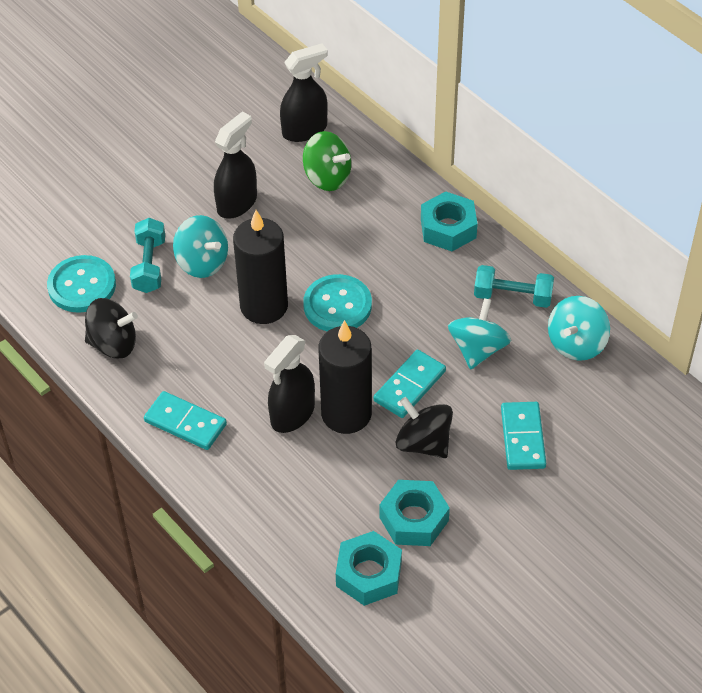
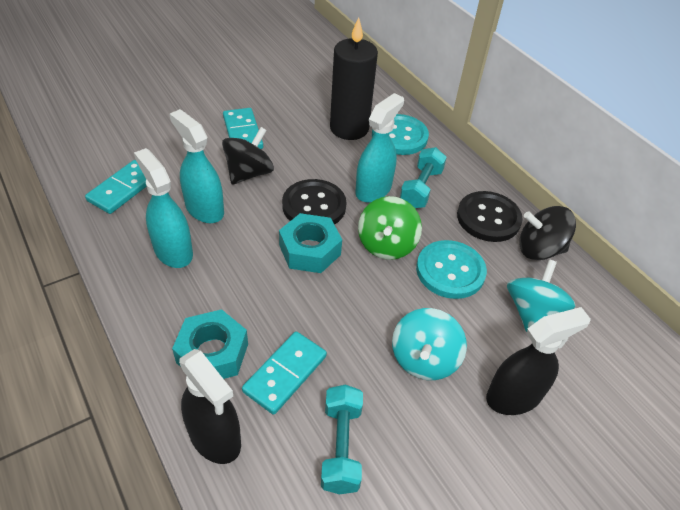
black button: none = 0 -> [282,179,346,225] [457,191,523,242] = 2
black candle: [233,210,288,324] [318,320,372,434] = 2 -> [330,17,378,140] = 1
black spray bottle: [214,112,257,219] [264,335,315,433] [280,44,328,142] = 3 -> [179,349,241,464] [486,307,591,415] = 2
turquoise nut: [336,531,402,606] [379,480,450,546] [421,191,478,251] = 3 -> [172,309,248,379] [279,213,342,273] = 2
turquoise spinning top: [173,215,228,278] [448,298,511,369] [548,296,610,361] = 3 -> [392,308,467,380] [507,259,576,332] = 2
turquoise spray bottle: none = 0 -> [134,148,193,268] [170,109,224,223] [355,93,404,203] = 3

